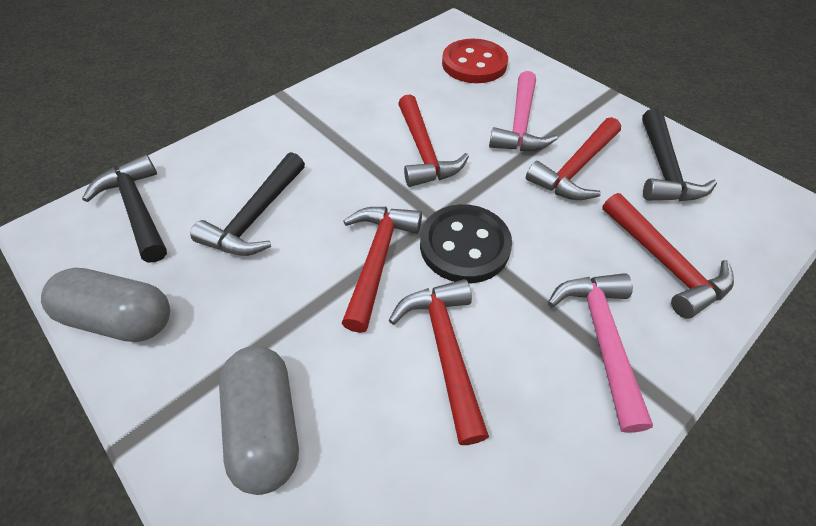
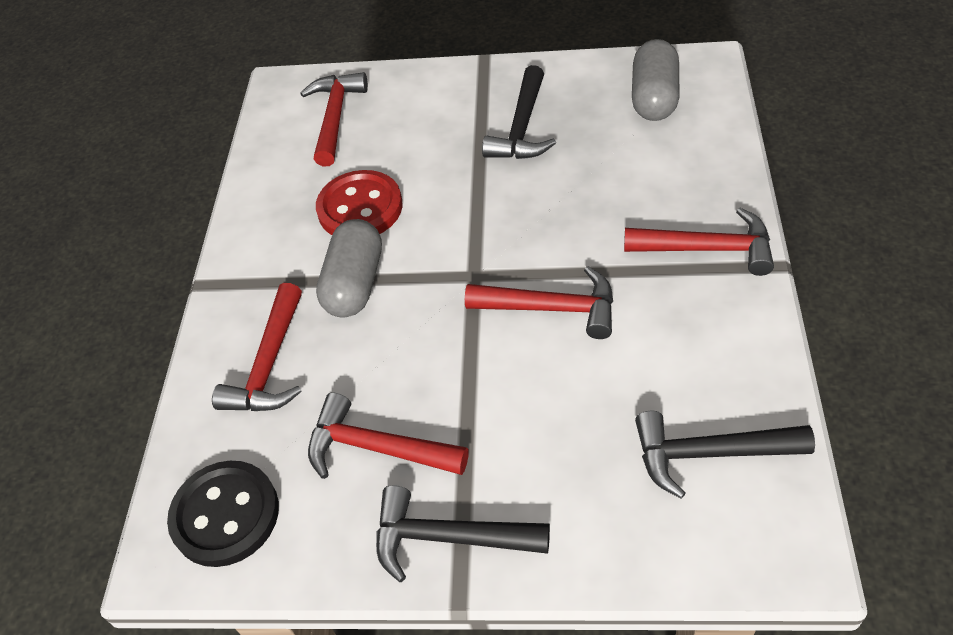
pink hammer: [489,71,557,151] [548,273,653,433] = 2 -> none = 0

